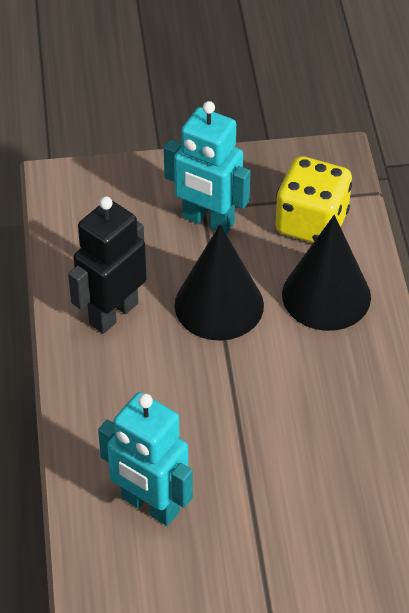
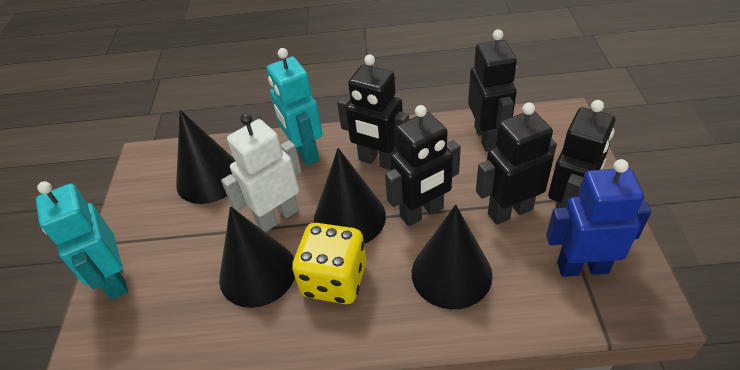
black cone: [175,224,264,341] [282,215,371,331] = 2 -> [176,110,236,204] [219,206,295,308] [314,148,386,244] [412,204,493,309] = 4
black robot: [68,196,147,334] = 1 -> [337,54,409,170] [385,105,461,226] [468,29,517,152] [476,103,557,225] [548,100,615,208] = 5
blue robot: none = 0 -> [546,159,651,277] = 1
white robot: none = 0 -> [221,113,302,232] = 1

